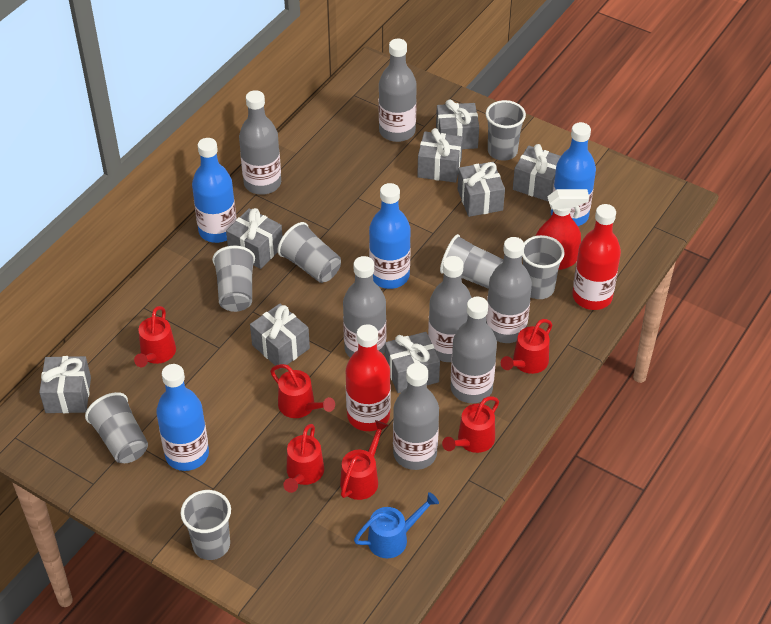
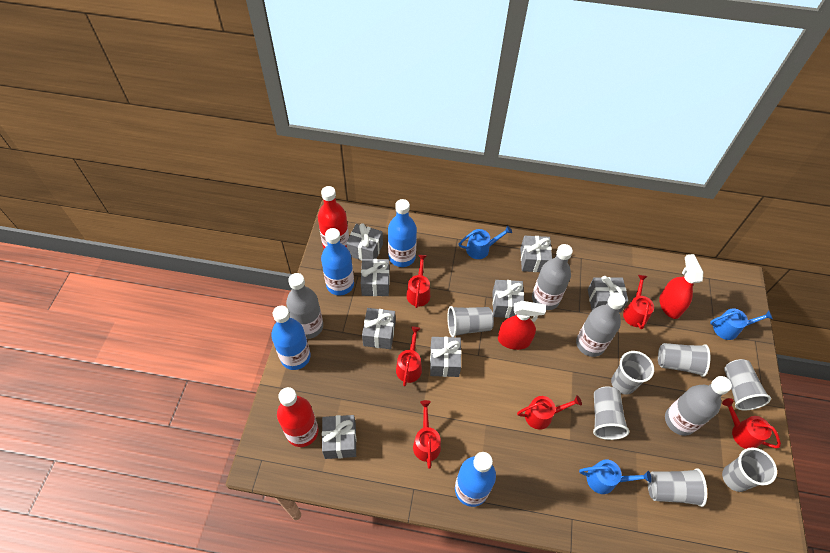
blue watering can: [354,492,439,558] = 1 -> [459,226,512,259] [579,460,651,494] [710,308,773,340] = 3
grey bottle: [239,90,281,195] [343,256,386,358] [379,39,417,142] [393,363,439,470] [428,256,472,362] [450,297,497,403] [486,237,532,343] = 7 -> [286,273,323,339] [532,244,573,310] [576,293,625,357] [665,376,732,436] = 4
red spray bottle: [536,189,589,270] = 1 -> [498,301,546,350] [659,254,703,319] = 2

